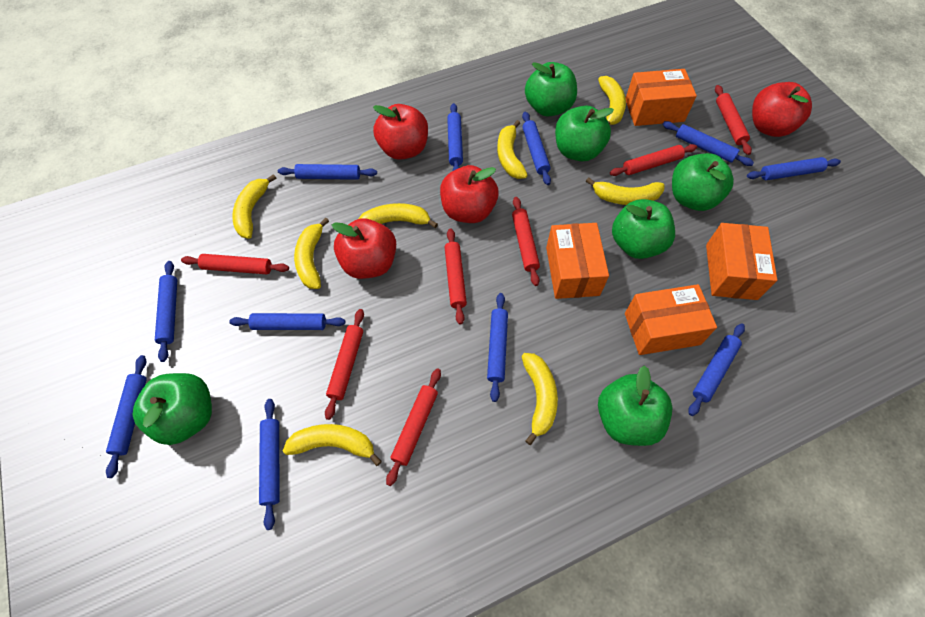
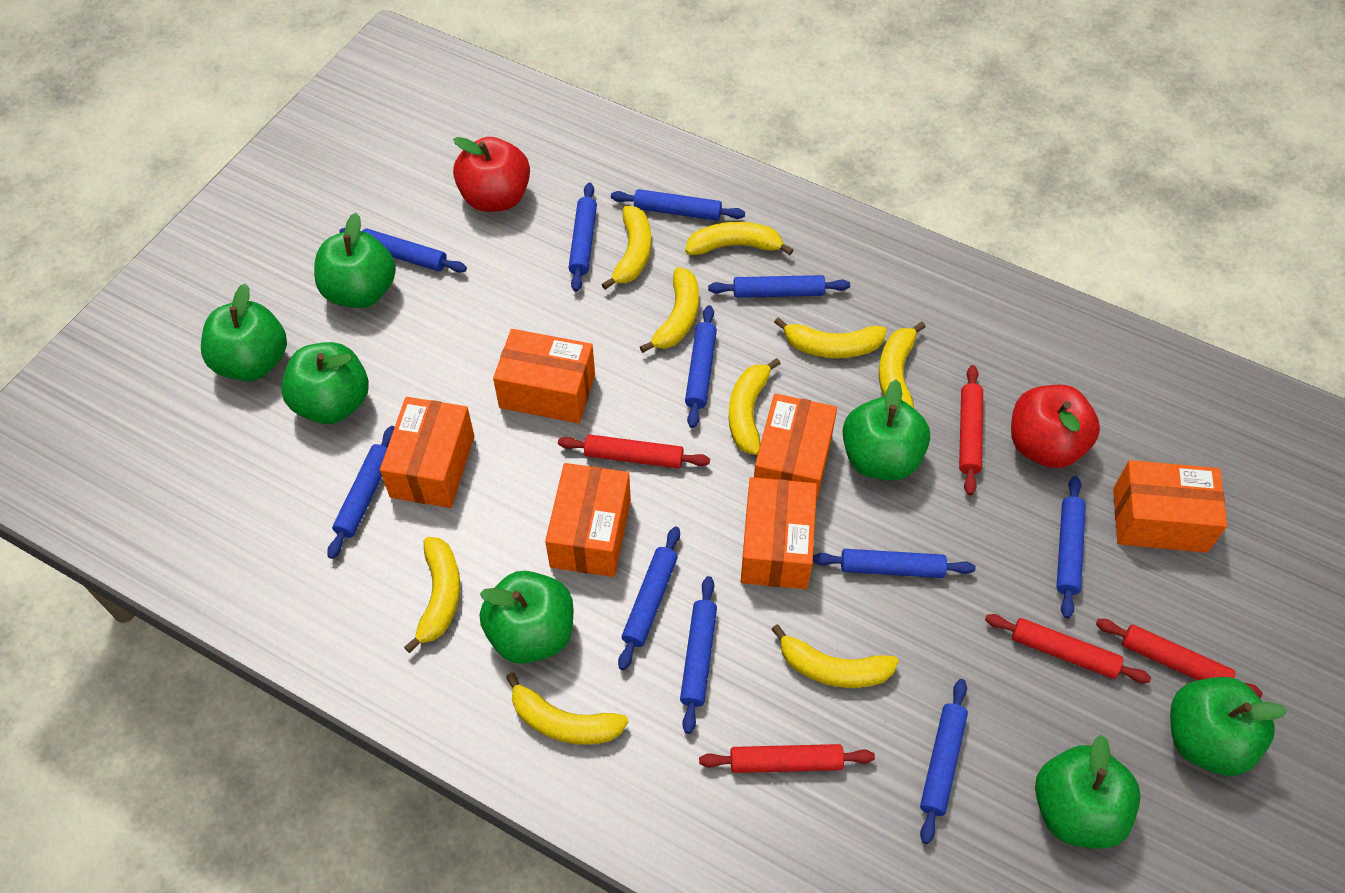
green apple: [133,373,212,445] [525,62,577,117] [555,106,614,161] [598,365,673,446] [612,199,675,259] [672,153,734,211] = 6 -> [201,284,287,381] [281,342,369,424] [314,213,396,308] [480,571,573,664] [843,380,930,480] [1035,735,1141,848] [1170,677,1287,776] = 7
orange box: [546,223,609,299] [625,284,717,355] [626,69,697,126] [706,223,777,300] = 4 -> [380,397,474,508] [493,329,595,423] [545,463,631,577] [741,477,817,589] [754,393,837,503] [1113,460,1227,553] = 6
red apple: [332,218,396,279] [373,104,428,160] [440,165,499,223] [752,82,812,137] = 4 -> [453,137,530,212] [1011,385,1100,468] = 2
red rolling pin: [181,254,289,274] [325,309,364,420] [386,368,441,486] [444,229,467,325] [512,197,540,286] [610,144,697,176] [715,85,752,155] = 7 -> [558,434,710,469] [699,744,875,773] [959,365,983,495] [985,614,1151,683] [1096,619,1263,698] = 5
yellow banana: [232,174,276,239] [283,424,382,466] [294,218,329,289] [358,203,438,228] [497,120,528,179] [521,353,558,445] [586,178,665,205] [598,76,626,125] = 8 -> [404,537,460,653] [506,672,629,745] [602,206,651,290] [640,267,699,353] [685,222,793,255] [729,358,781,455] [771,624,899,688] [774,317,887,358] [879,322,926,408] = 9

